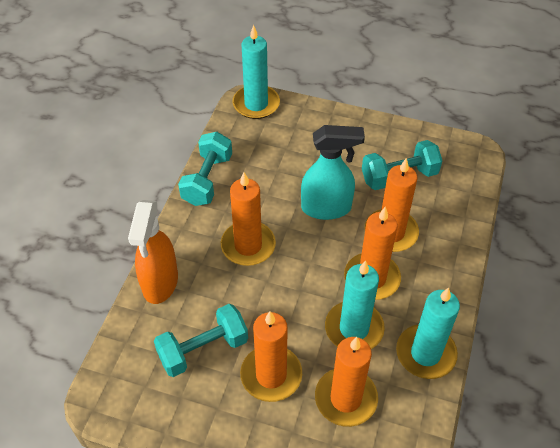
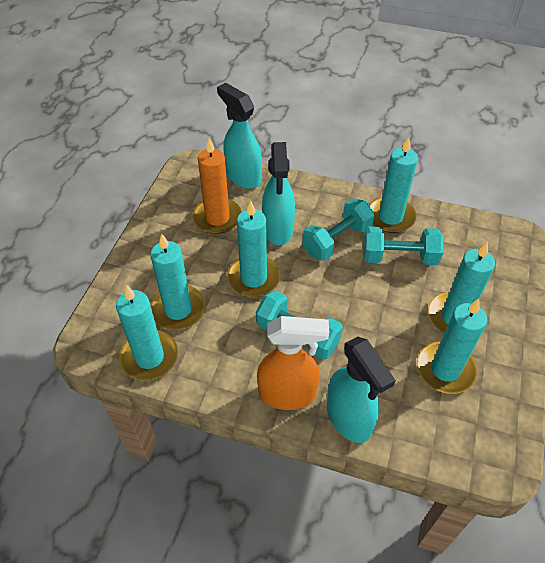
orange candle: [221,172,276,266] [240,311,302,402] [315,337,378,427] [344,207,401,300] [365,158,419,252] = 5 -> [192,138,242,234] = 1
turquoise candle: [232,25,280,119] [325,260,385,349] [396,287,460,379] = 3 -> [116,285,178,381] [150,234,205,330] [227,201,280,297] [369,137,418,233] [417,299,487,394] [428,242,495,333] = 6
turquoise spray bottle: [301,125,365,220] = 1 -> [217,83,262,189] [262,142,295,245] [327,337,396,443] = 3

